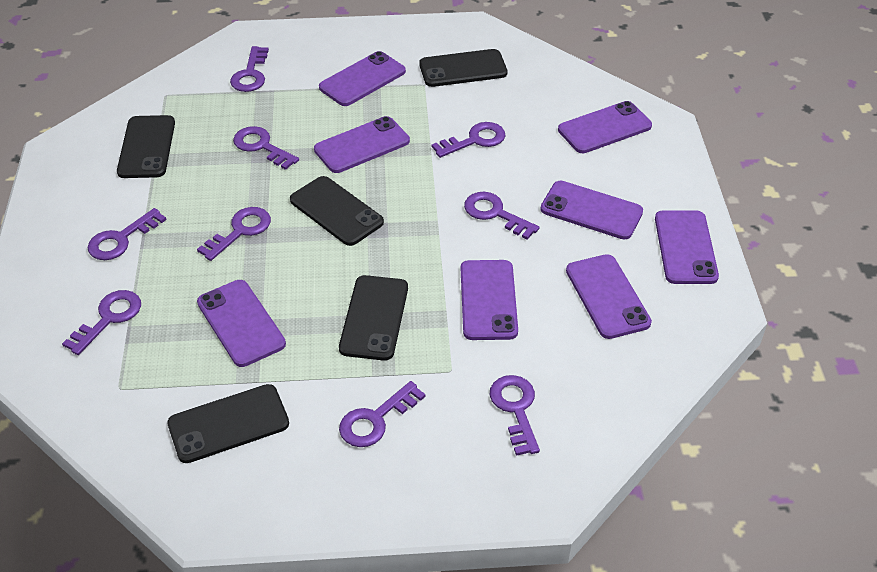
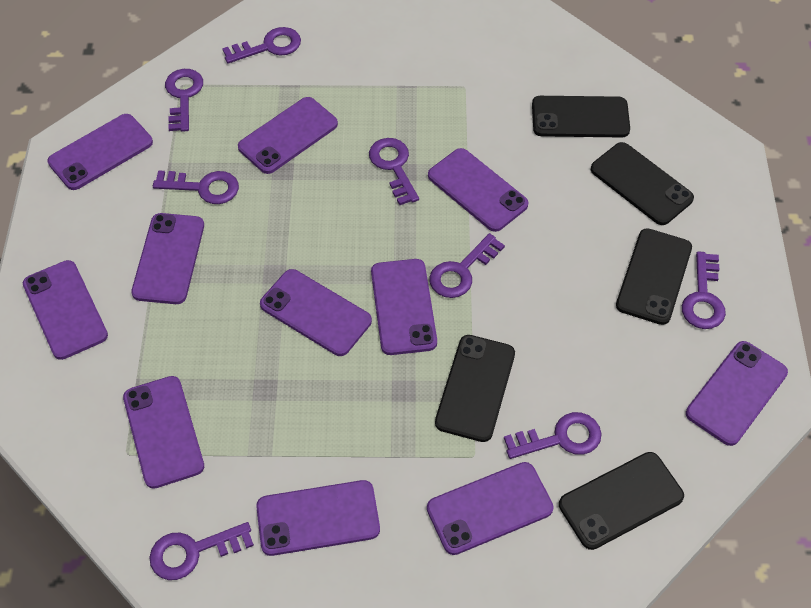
purple key: [62,290,141,355] [88,208,167,260] [197,207,271,261] [230,46,269,92] [233,126,299,170] [339,381,425,447] [432,122,505,158] [464,192,539,240] [490,375,540,456] = 9 -> [149,522,254,580] [153,170,239,204] [165,69,203,132] [222,27,301,64] [369,138,419,205] [429,233,505,298] [504,412,602,459] [682,251,726,329] = 8
purple phone: [197,280,286,367] [314,116,410,173] [319,51,406,106] [461,260,518,340] [541,181,643,239] [558,101,652,153] [566,254,652,339] [655,210,719,284] = 8 -> [23,260,108,360] [47,114,153,190] [123,376,204,489] [131,213,204,304] [238,97,338,174] [256,480,380,556] [260,269,372,356] [371,259,437,355] [427,462,554,555] [428,148,529,232] [686,341,788,446] = 11

